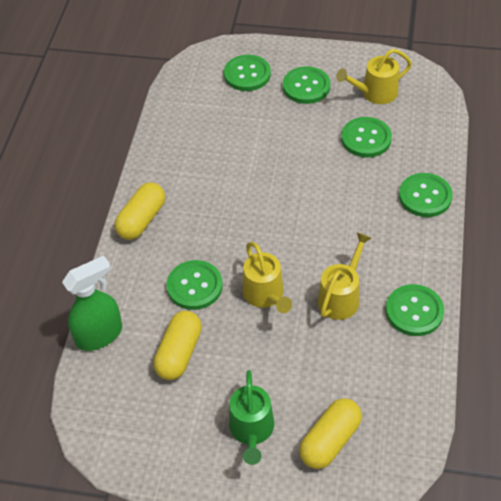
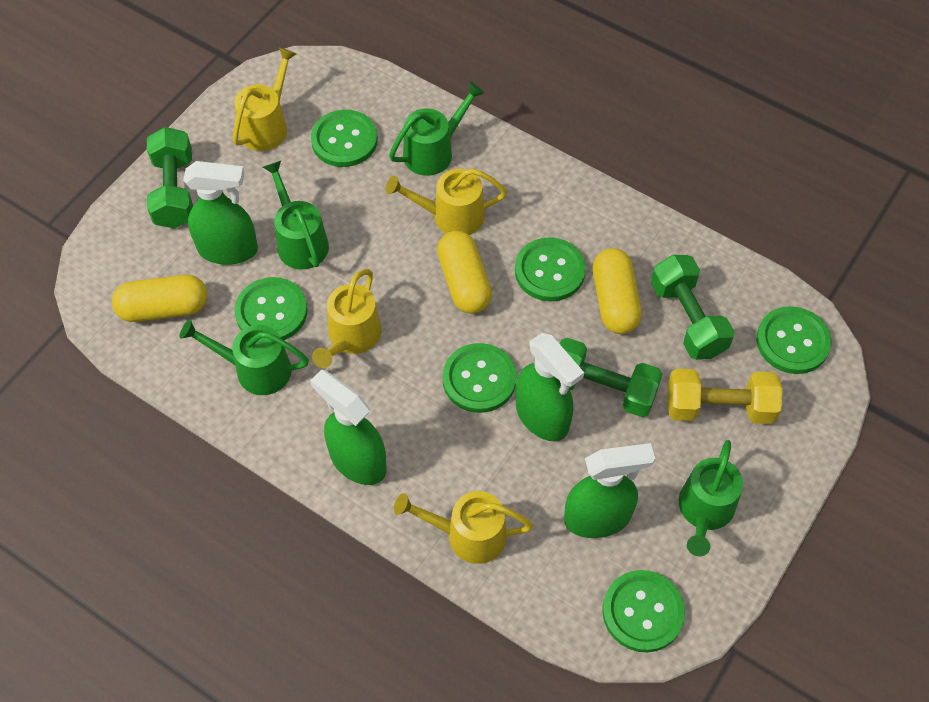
green dumbbell: none = 0 -> [147,127,193,229] [559,338,663,417] [651,255,734,360] = 3
green spray bottle: [62,256,122,351] = 1 -> [183,161,258,265] [310,369,387,485] [516,333,584,441] [564,443,655,538] = 4
green watering can: [229,370,274,465] = 1 -> [179,320,309,395] [263,161,329,270] [389,82,485,176] [679,440,743,556] = 4
yellow dumbbell: none = 0 -> [667,369,783,424] = 1
yellow watering can: [243,242,292,313] [318,232,371,320] [336,49,412,104] = 3 -> [233,47,296,151] [312,269,382,368] [386,168,507,235] [394,491,533,564] = 4

